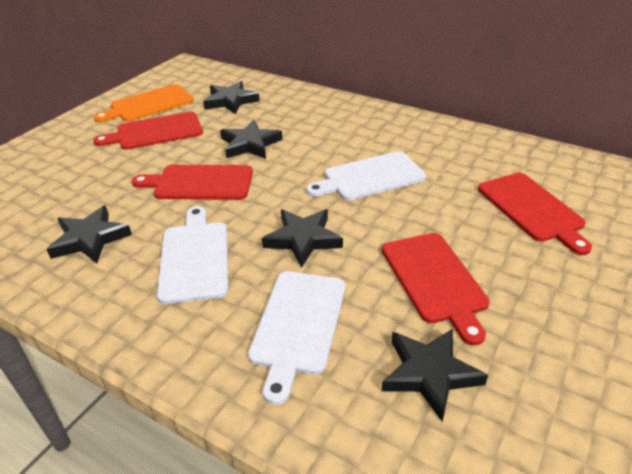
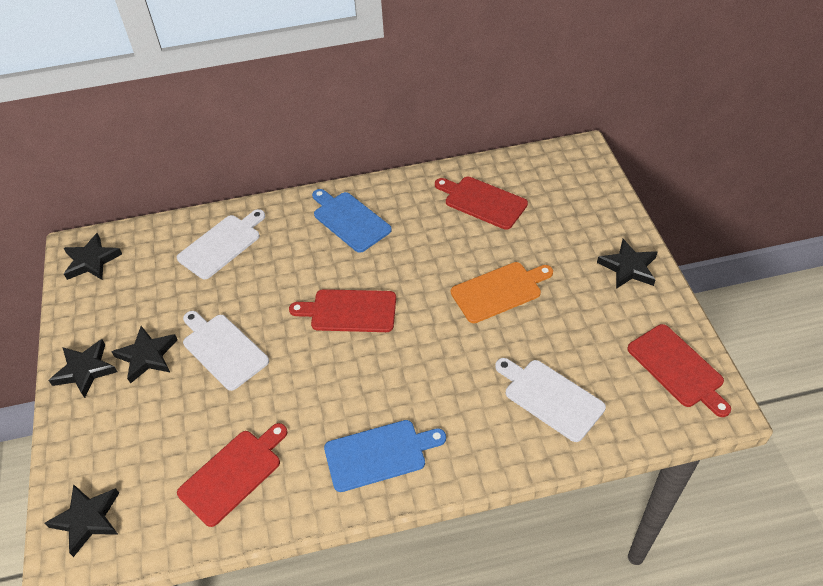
blue cutting board: none = 0 -> [312,189,392,253] [324,420,446,492] = 2

